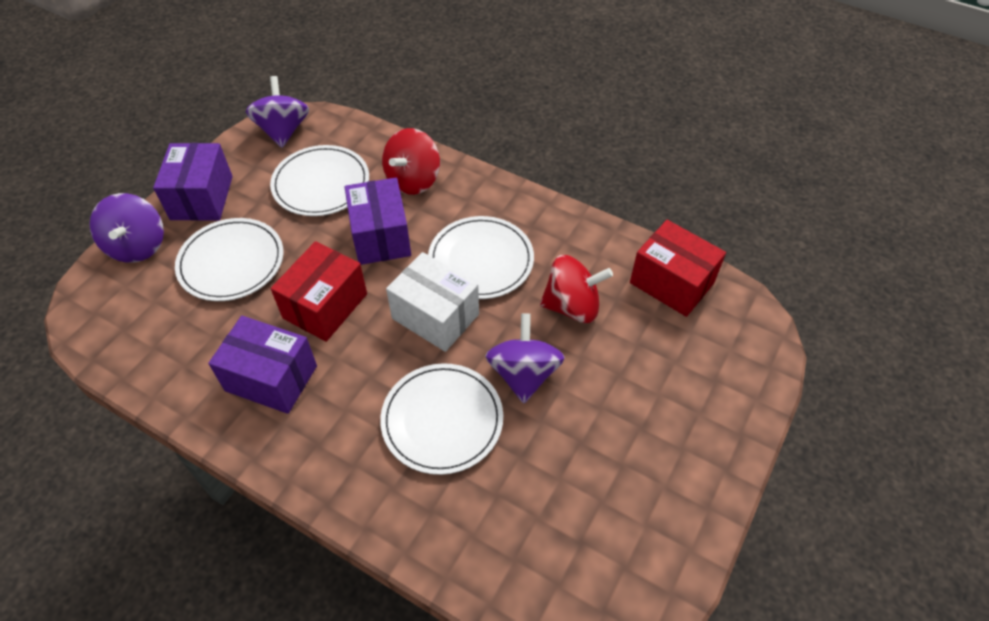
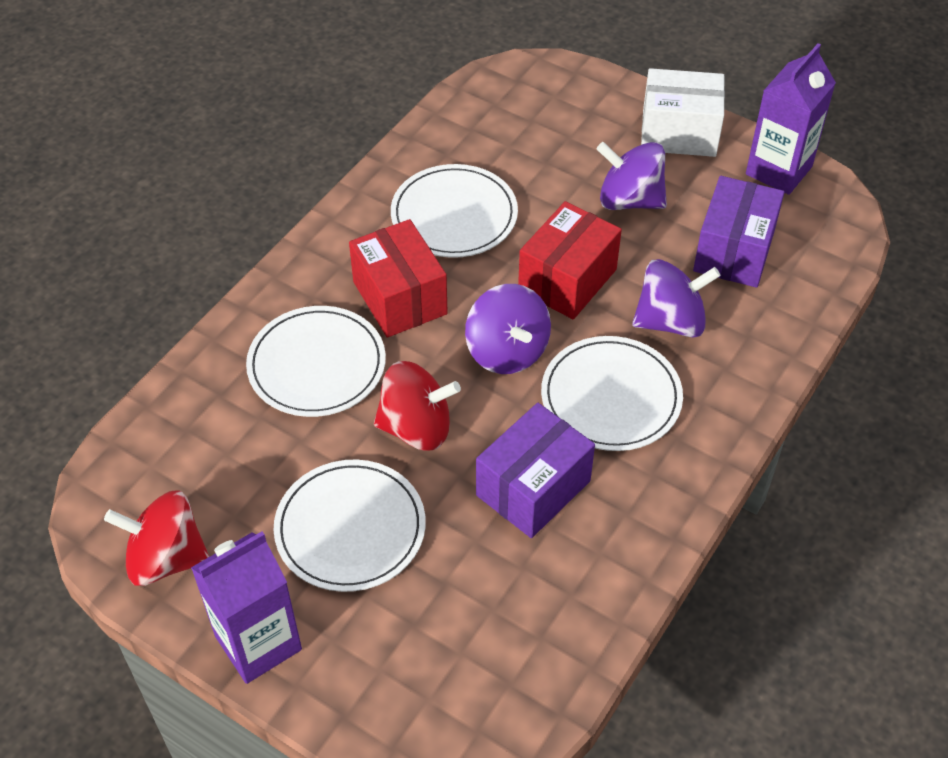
purple box: [153,143,233,221] [208,316,317,414] [345,178,411,265] = 3 -> [476,403,595,538] [693,176,785,288] = 2
purple carton: none = 0 -> [191,531,302,684] [746,43,836,195] = 2

